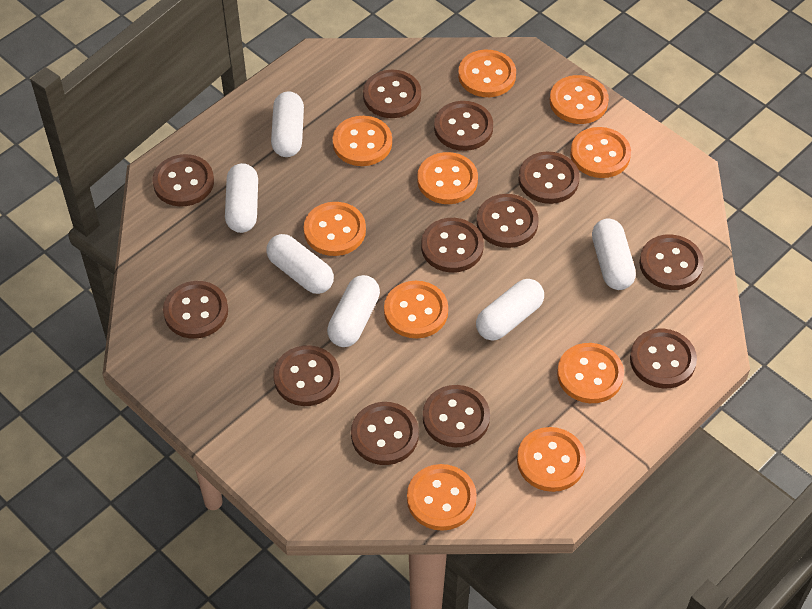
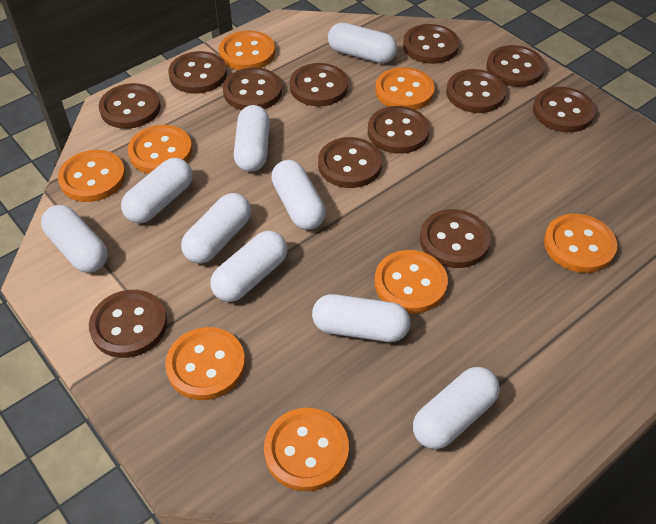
orange button: [304,202,366,256] [333,116,392,166] [384,281,448,338] [407,464,477,531] [417,152,478,204] [458,50,516,97] [517,427,586,492] [550,75,609,124] [557,343,624,403] [570,127,631,178] = 10 -> [58,150,126,202] [128,125,192,174] [165,327,245,400] [219,31,275,70] [264,408,349,491] [375,67,435,110] [375,250,448,313] [544,214,617,273] = 8
white capsule: [225,163,258,233] [266,234,334,294] [271,91,304,157] [327,275,380,347] [476,279,544,340] [592,219,636,290] = 6 -> [41,205,108,273] [121,158,192,223] [181,193,251,264] [211,231,287,302] [234,105,270,172] [271,160,326,230] [312,294,410,342] [328,23,397,63] [413,367,500,449] = 9

